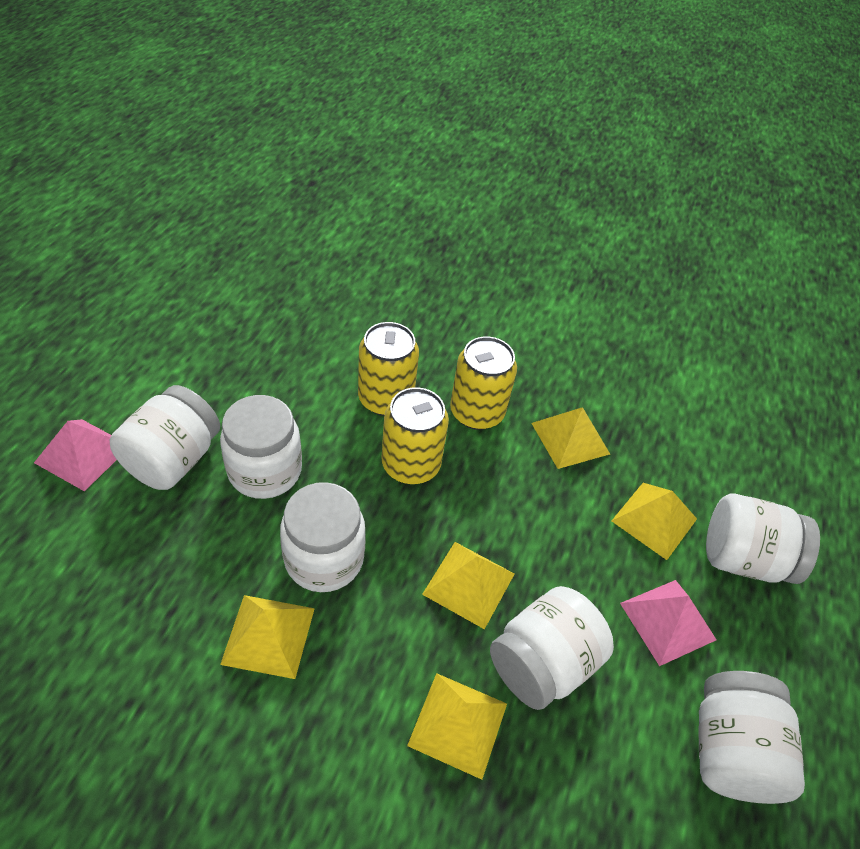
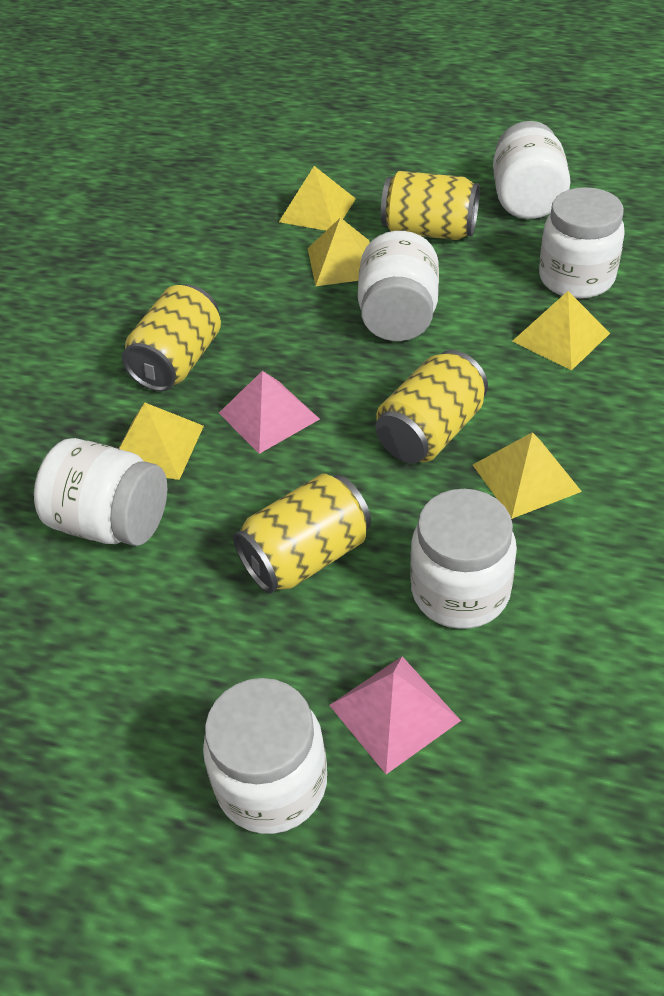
yellow can: [358,322,419,416] [381,387,449,484] [450,336,517,430] = 3 -> [122,284,221,392] [233,474,371,594] [376,350,488,464] [381,171,480,240] = 4

